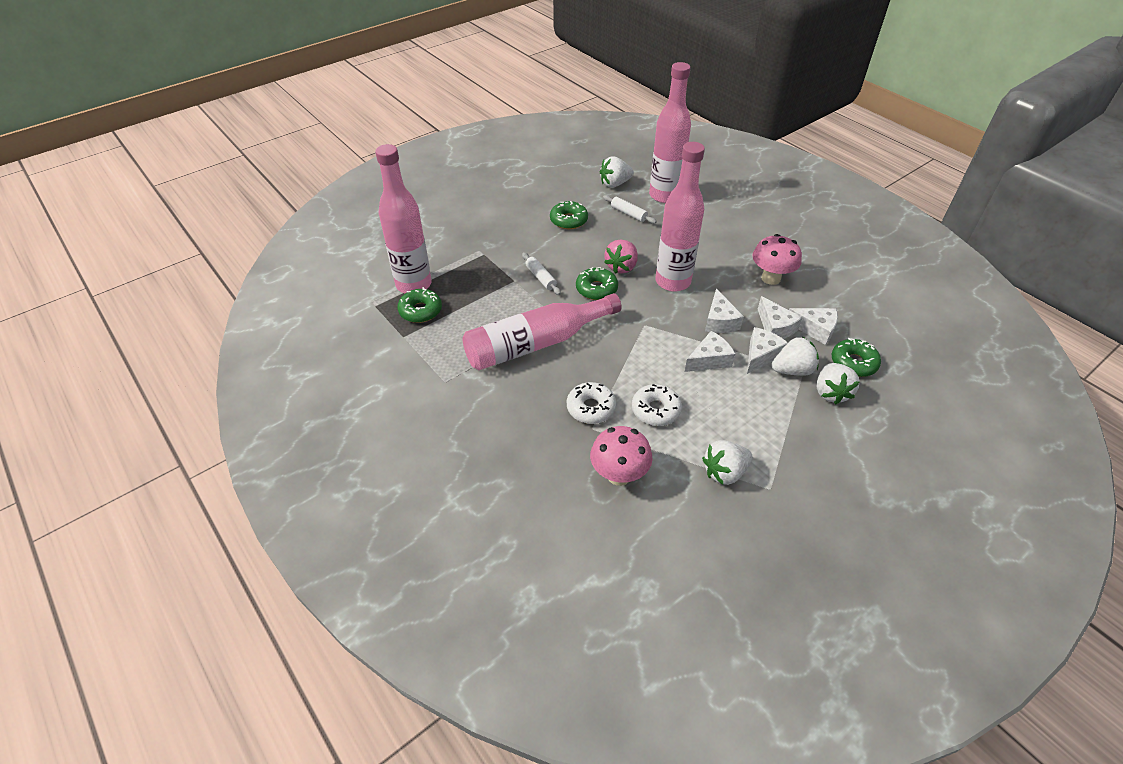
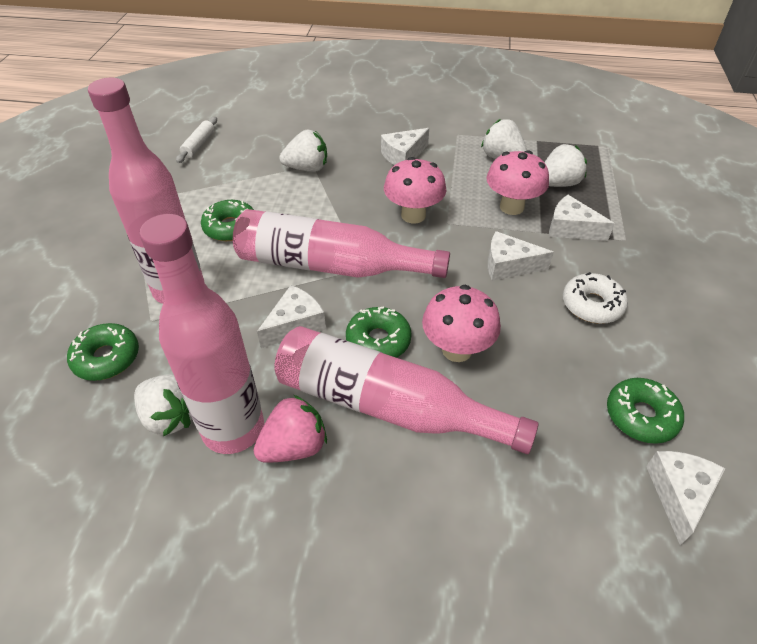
pink mushroom: [590,426,652,486] [752,234,802,285] = 2 -> [384,157,446,224] [422,285,501,362] [487,150,549,215] = 3
white donut: [567,382,616,424] [632,384,682,426] = 2 -> [563,272,628,324] = 1
white rolling pin: [522,252,561,295] [603,195,657,224] = 2 -> [176,117,217,163] = 1

